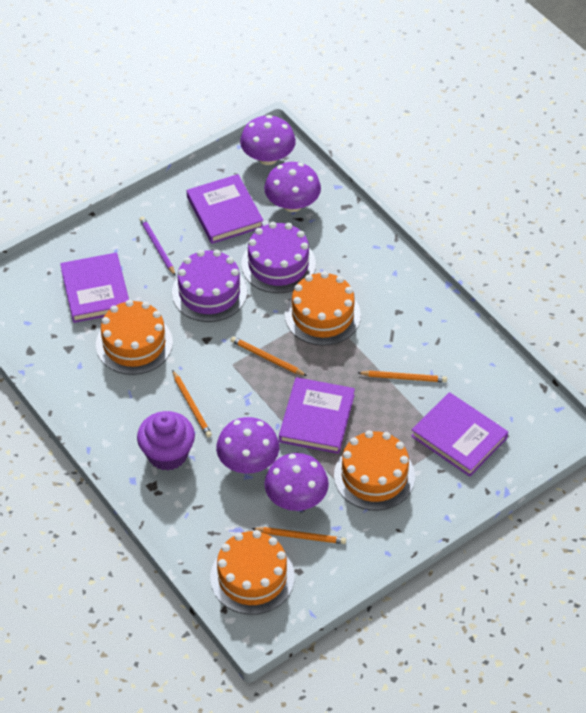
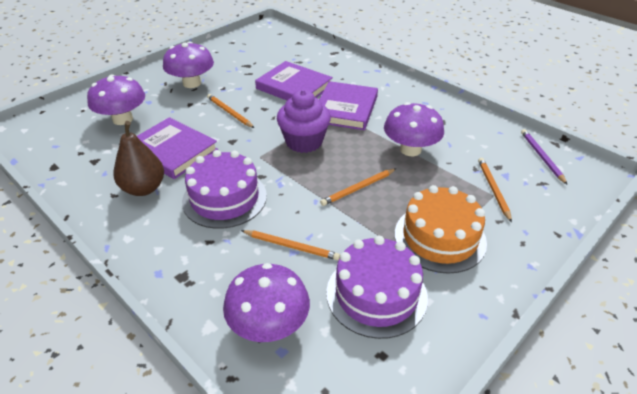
brown pear: none = 0 -> [113,121,164,196] = 1
orange cake: [96,300,173,375] [210,530,295,615] [285,271,361,346] [334,430,415,511] = 4 -> [395,185,487,274] = 1
purple book: [60,253,129,323] [187,174,264,244] [279,377,355,454] [411,392,508,477] = 4 -> [137,117,218,179] [255,61,333,101] [319,81,378,130] = 3

